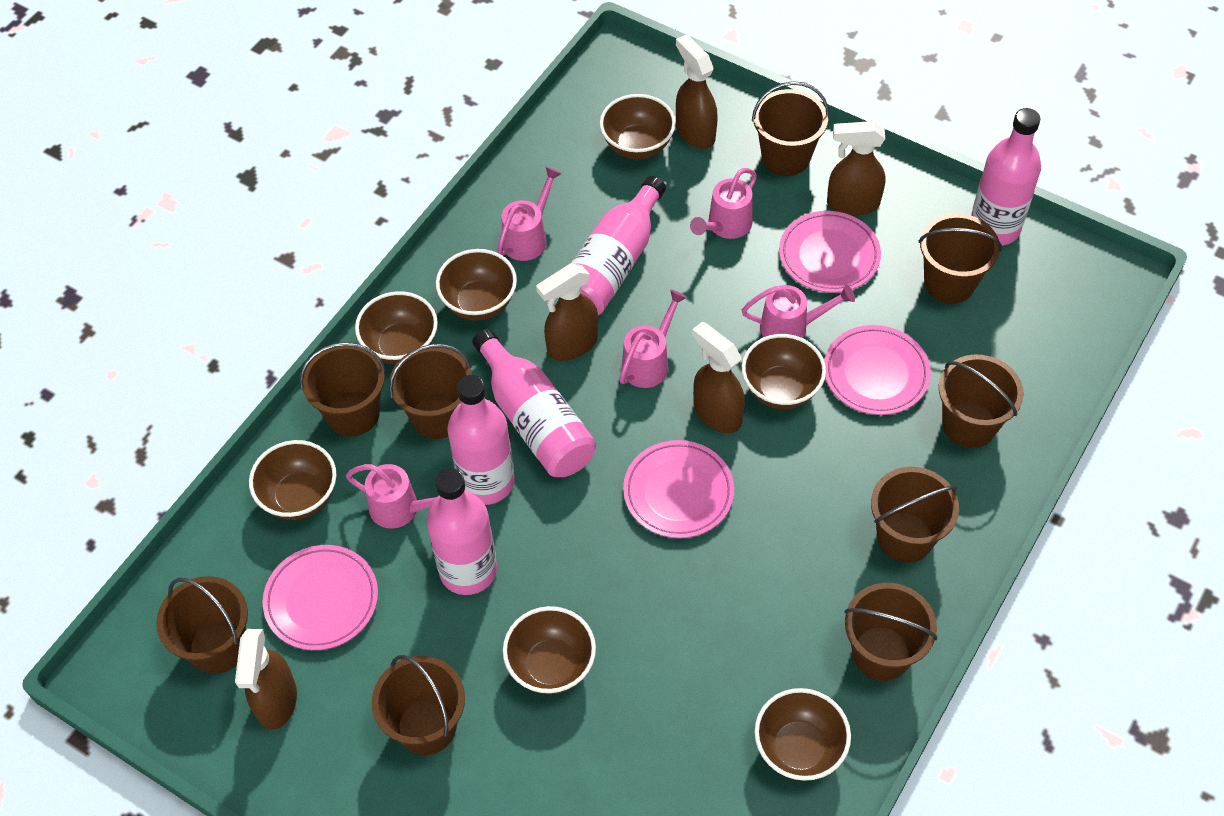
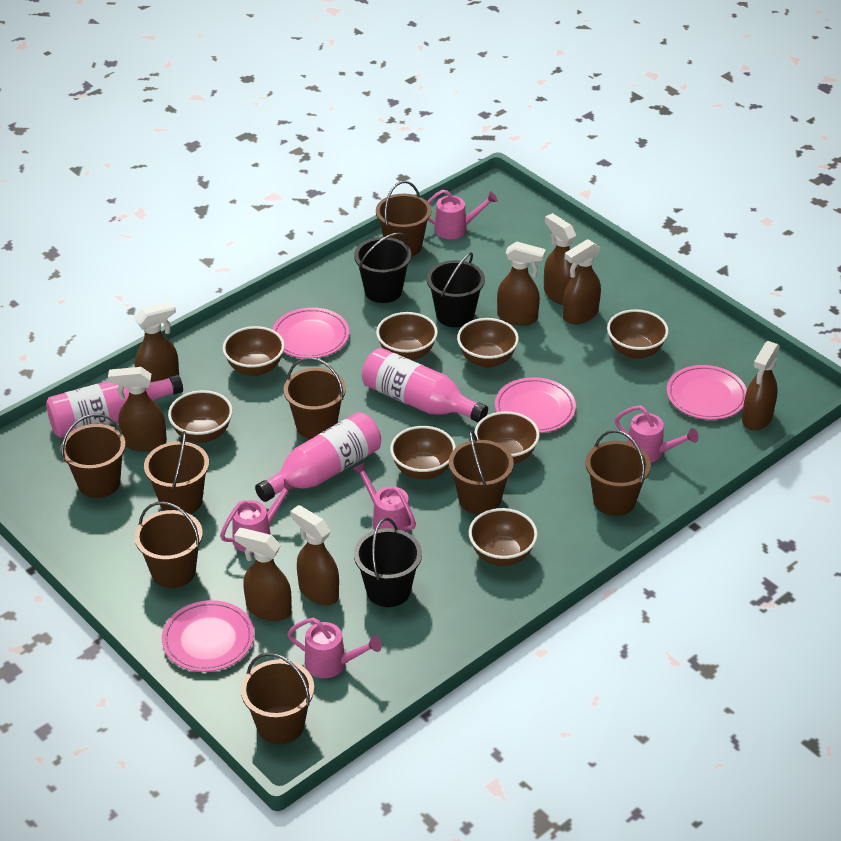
black bucket: none = 0 -> [354,233,412,303] [354,518,422,607] [427,252,485,327] = 3
brown bowl: [249,440,337,520] [355,291,438,365] [436,249,517,321] [503,606,596,695] [600,94,676,159] [742,334,826,409] [754,688,851,781] = 7 -> [168,390,233,443] [223,326,285,376] [376,312,438,361] [390,426,456,480] [457,318,519,368] [469,508,538,566] [474,411,540,464] [607,309,669,359] = 8
brown bucket: [156,576,248,674] [300,342,386,436] [372,655,465,755] [389,344,472,439] [752,81,829,176] [844,583,937,681] [871,467,959,563] [918,213,1002,304] [939,354,1024,448] = 9 -> [61,414,126,498] [135,501,203,588] [144,431,209,514] [241,653,314,744] [283,357,346,439] [376,181,431,257] [449,430,514,515] [586,430,651,516] = 8
brown spray bottle: [235,629,297,730] [536,264,598,361] [676,34,718,149] [692,321,745,433] [827,121,886,216] = 5 -> [108,367,167,451] [135,301,179,382] [234,528,292,621] [290,505,339,605] [497,241,546,326] [544,213,577,305] [563,239,601,324] [742,341,780,431] = 8
pink bottle: [427,468,497,595] [448,375,514,505] [472,328,596,477] [570,176,666,315] [971,108,1041,246] = 5 -> [46,374,183,438] [255,412,381,502] [362,348,488,422] = 3

